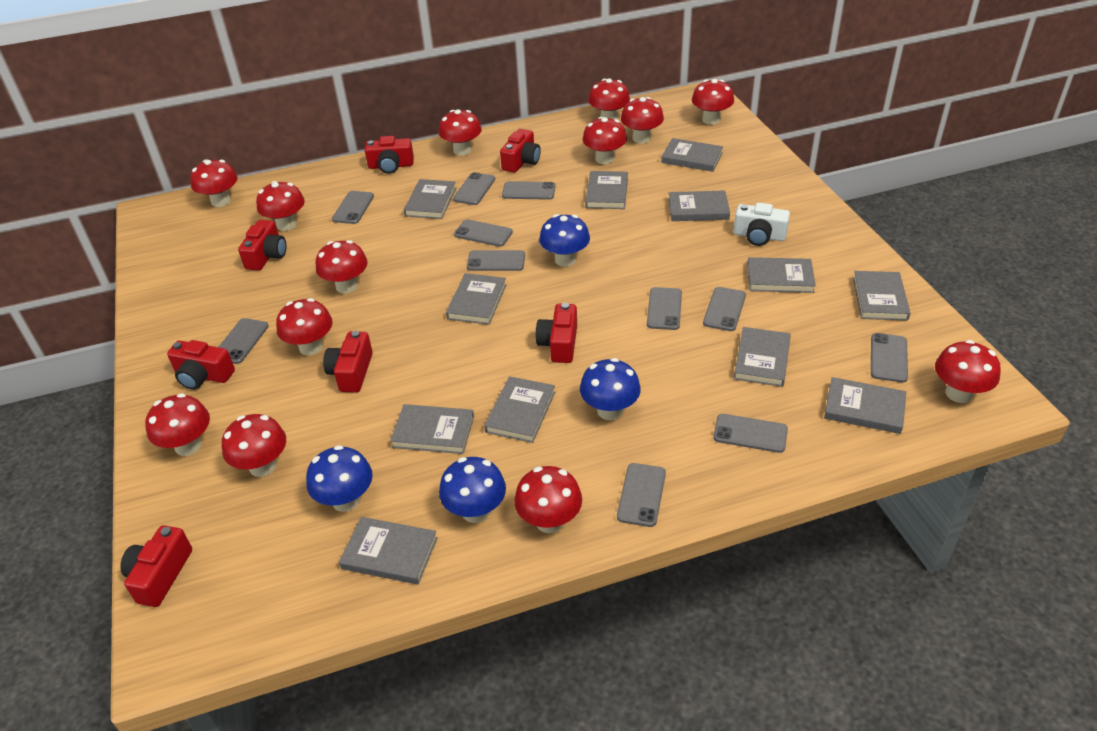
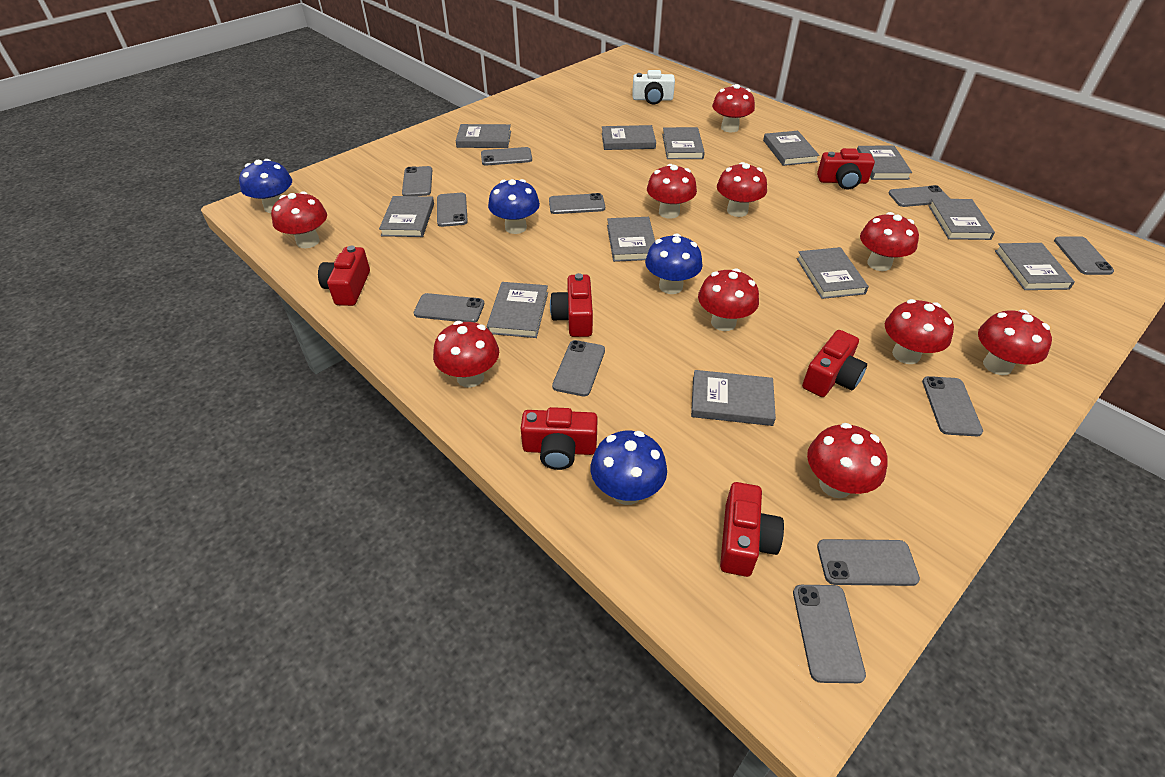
red camera: [120,525,192,607] [167,340,235,390] [238,220,286,270] [323,331,373,393] [365,136,414,174] [500,129,541,173] [535,303,577,363] = 7 -> [318,246,370,306] [521,407,598,470] [550,273,593,337] [720,482,784,577] [802,330,867,397] [817,148,875,190] = 6
red mushroom: [145,393,210,456] [190,159,237,207] [222,414,286,477] [256,181,305,231] [276,298,333,355] [316,240,368,293] [439,109,482,156] [514,466,582,533] [583,116,627,164] [588,78,630,120] [621,97,664,144] [692,79,734,125] [935,340,1001,403] = 13 -> [271,191,327,248] [433,321,499,388] [647,164,697,219] [698,268,759,331] [712,84,755,133] [717,162,767,217] [807,423,888,498] [860,212,919,271] [885,299,954,364] [978,310,1052,375] = 10

